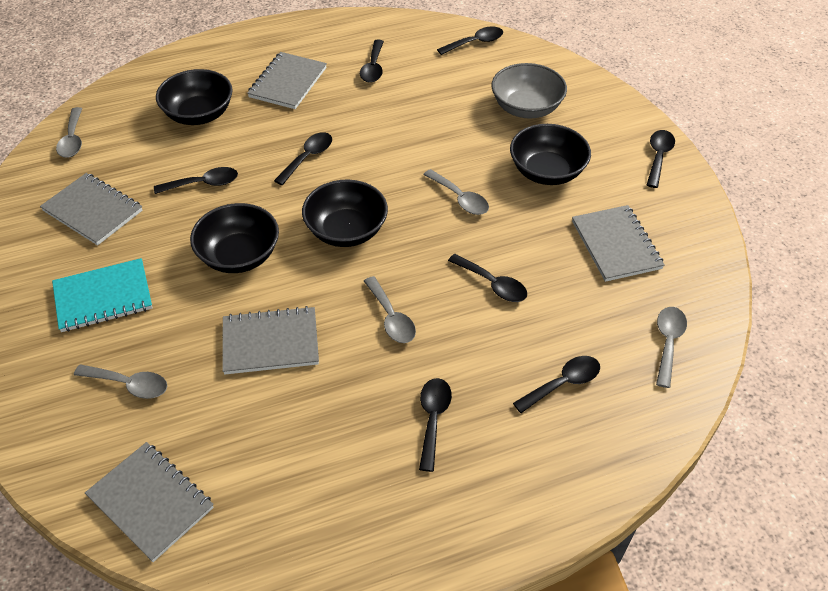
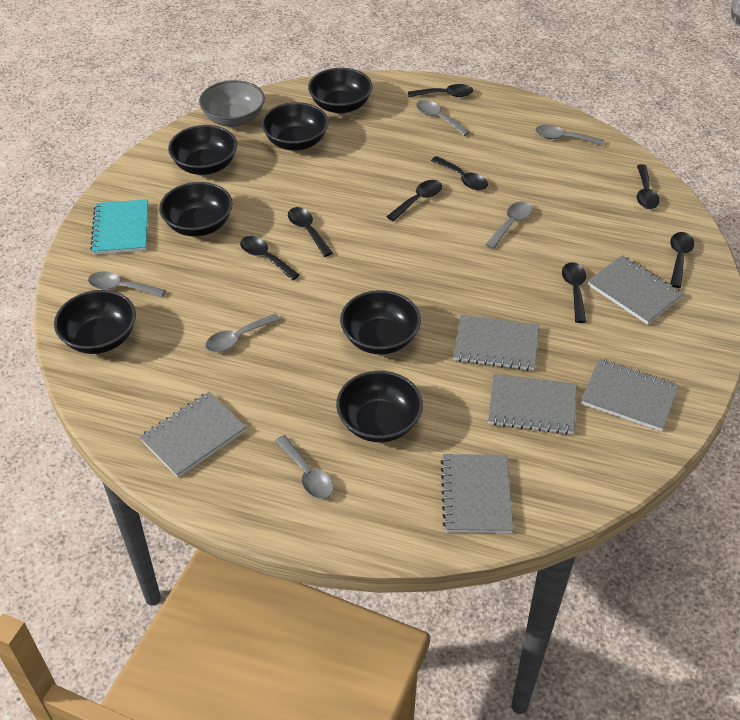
black bowl: [156,69,233,125] [190,203,279,273] [302,179,388,247] [510,124,591,185] = 4 -> [54,290,136,354] [159,182,233,236] [168,125,237,175] [261,102,329,150] [308,68,373,114] [336,371,423,442] [340,290,421,354] = 7
grey notebook: [40,173,143,245] [85,442,214,562] [222,306,319,374] [247,52,327,109] [572,205,665,282] = 5 -> [140,392,247,478] [440,454,514,533] [454,315,539,371] [488,374,577,435] [581,359,679,432] [587,255,683,325] = 6
grey spoon: [56,107,82,158] [74,364,167,399] [364,276,416,343] [423,169,489,215] [656,307,687,388] = 5 -> [88,271,165,297] [205,313,280,352] [275,435,334,499] [416,100,470,136] [485,202,532,249] [535,125,604,146] = 6

